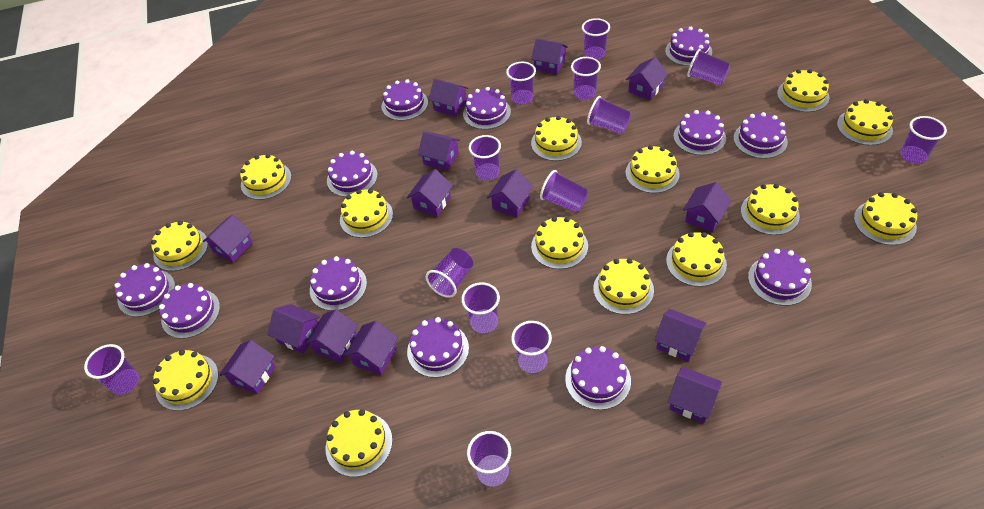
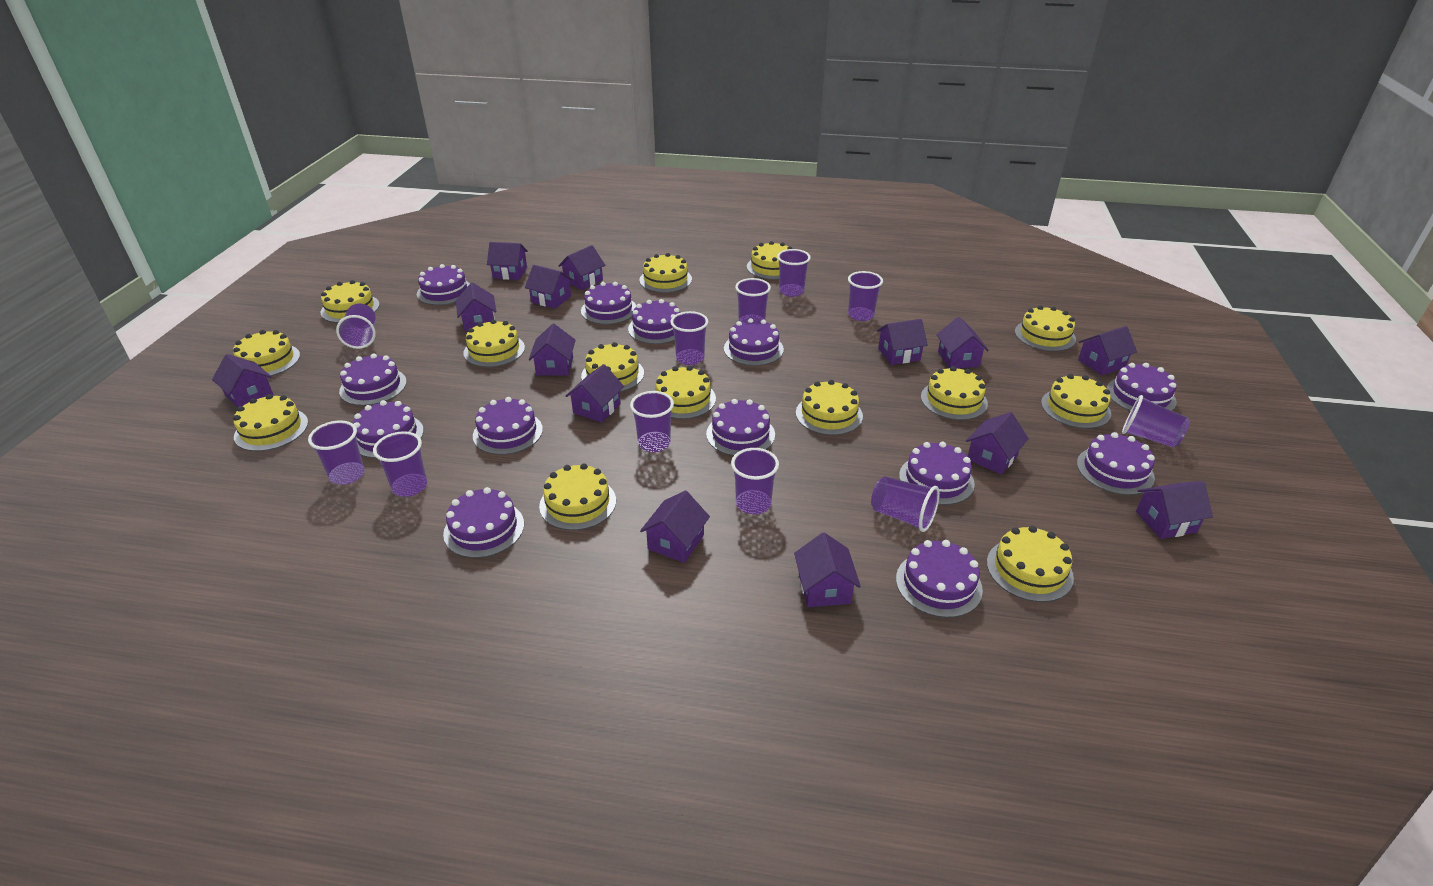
purple cake: [115,263,175,317] [159,283,220,339] [310,256,367,311] [327,151,378,197] [382,79,428,121] [407,317,469,378] [463,87,511,129] [565,346,631,410] [665,27,712,66] [673,110,726,155] [733,112,788,159] [748,249,812,306] = 12 -> [339,354,407,406] [352,400,424,458] [417,264,470,305] [443,487,524,558] [473,397,543,455] [581,282,636,324] [628,299,680,344] [706,399,775,456] [724,318,784,366] [896,540,983,618] [899,442,975,505] [1077,432,1155,495] [1107,363,1177,411] = 13
purple cup: [84,344,139,395] [426,248,473,298] [461,282,500,333] [467,431,511,487] [469,135,501,180] [506,62,536,104] [511,321,552,373] [540,170,588,212] [571,57,601,100] [582,18,610,60] [587,96,631,134] [687,49,730,85] [900,116,947,164] = 13 -> [308,421,365,485] [336,303,376,349] [373,431,427,497] [630,391,674,452] [670,311,708,365] [731,448,779,514] [735,278,771,322] [777,249,811,297] [848,271,883,321] [871,476,940,532] [1122,395,1190,448] = 11

